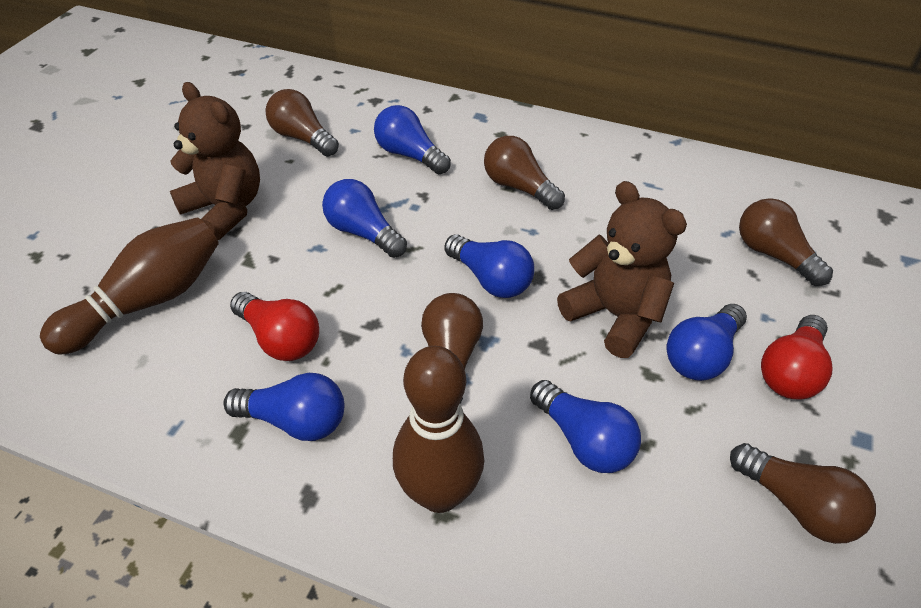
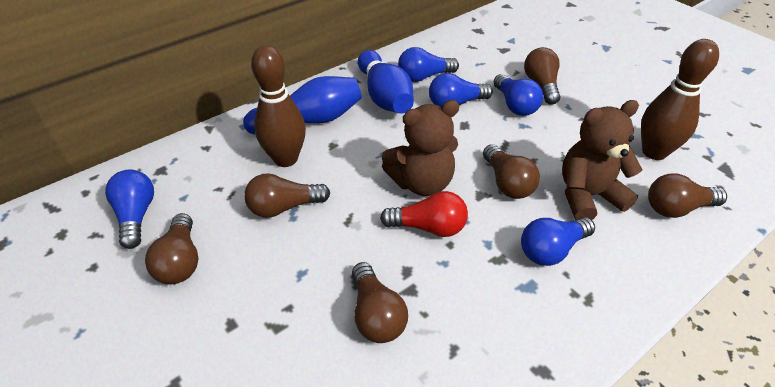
blue bowling pin: none = 0 -> [243,76,362,135] [358,50,414,114] = 2
blue light bulb: [223,373,344,441] [322,179,407,258] [374,105,451,174] [444,234,534,298] [530,380,641,473] [666,304,747,381] = 6 -> [105,170,154,249] [398,47,459,82] [429,73,493,107] [494,74,543,116] [521,217,595,266] = 5
brown light bulb: [265,89,339,156] [421,293,483,404] [484,136,565,210] [730,443,876,544] [739,198,833,286] = 5 -> [145,213,198,284] [244,173,330,218] [352,262,408,343] [483,144,540,199] [524,47,560,104] [648,173,727,218] = 6
red light bulb: [230,292,319,361] [761,315,833,399] = 2 -> [380,191,468,237] = 1

